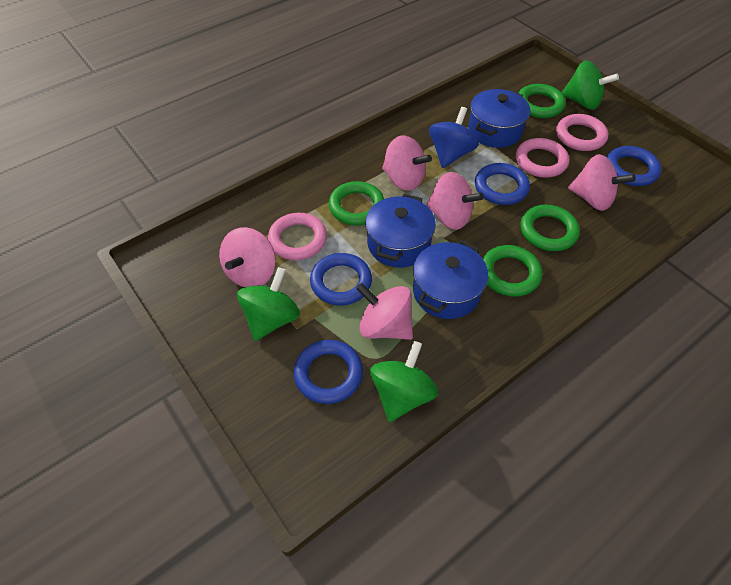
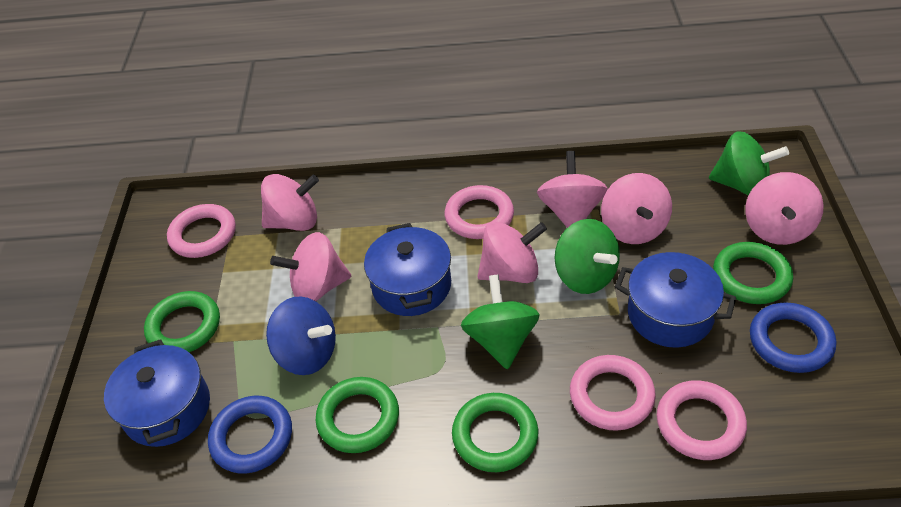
blue ring: [294,340,363,404] [310,253,372,305] [475,163,530,205] [607,146,661,186] = 4 -> [208,396,292,473] [750,302,836,373] = 2
pink ring: [268,213,327,260] [516,138,569,178] [556,114,608,151] = 3 -> [167,204,236,258] [445,185,514,239] [570,355,656,431] [657,380,747,460] = 4
pink spinning top: [219,227,276,287] [356,283,413,340] [382,136,432,191] [426,172,484,230] [568,154,635,211] = 5 -> [261,174,319,231] [270,232,351,301] [477,221,547,283] [537,151,608,228] [601,173,672,244] [745,172,824,245] = 6

